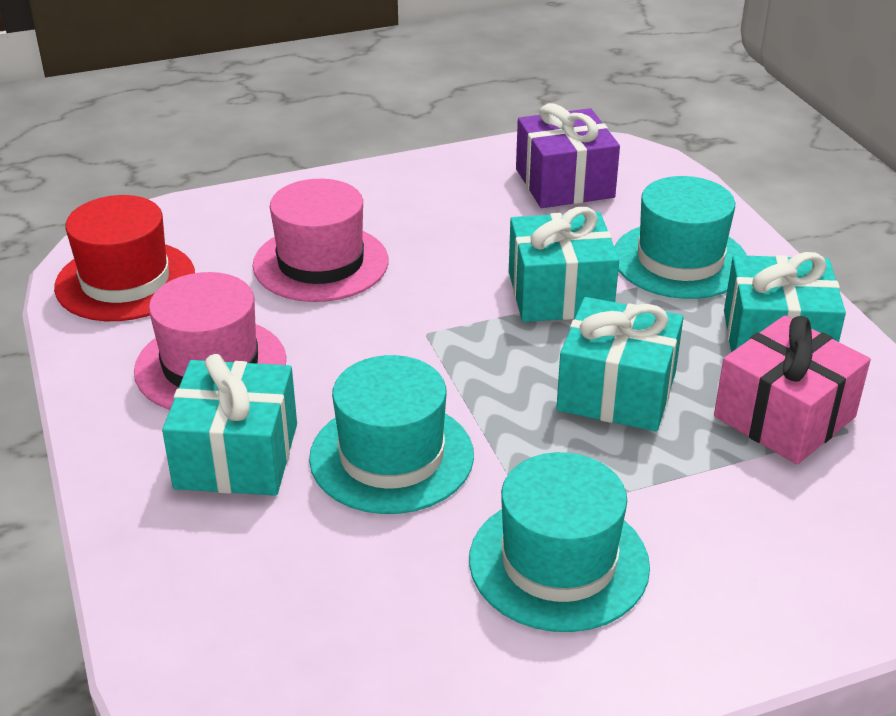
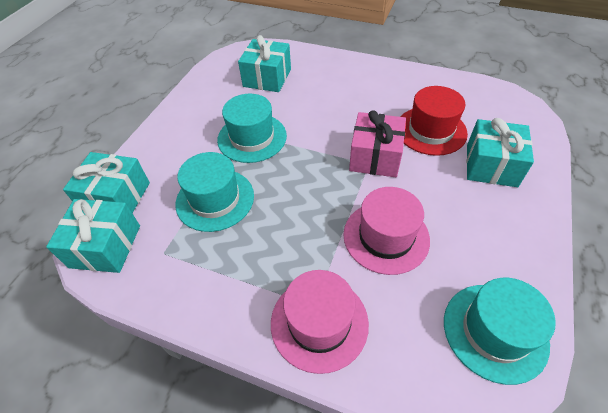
purple gift: [516,103,620,208] = 1 -> none = 0

